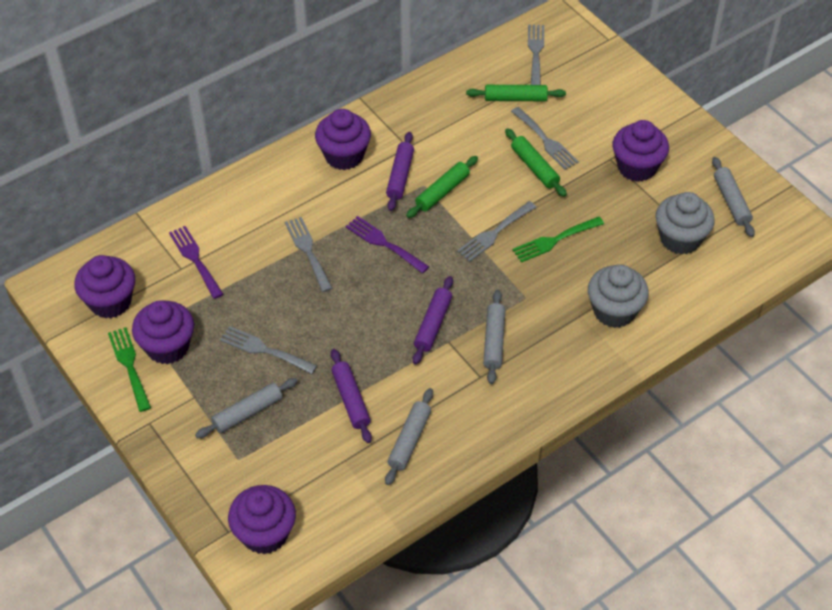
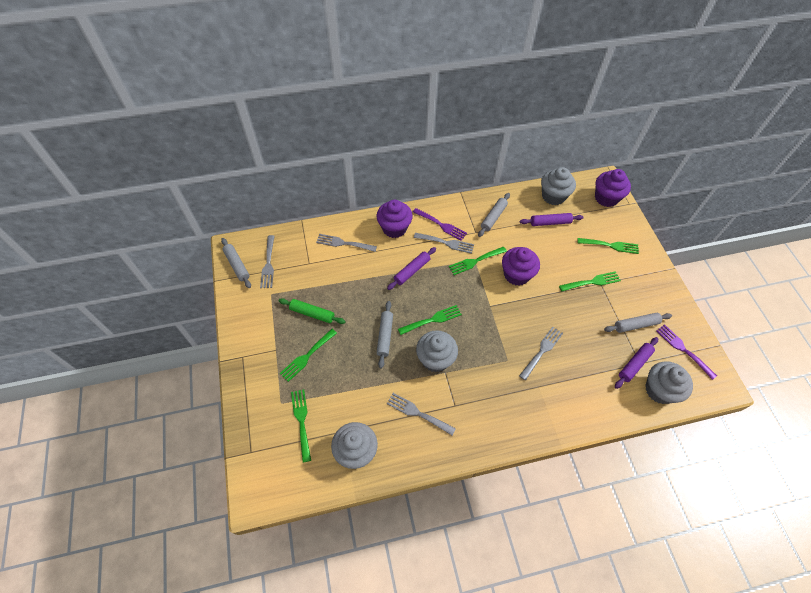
green fork: [108,327,151,412] [512,217,604,263] = 2 -> [280,329,337,382] [291,389,311,463] [398,305,462,335] [449,247,507,275] [559,271,621,291] [577,238,639,254] = 6
green rolling pin: [406,156,478,218] [466,85,566,101] [505,128,567,197] = 3 -> [279,298,345,324] = 1
grey cupcake: [588,264,649,328] [655,192,715,255] = 2 -> [331,422,378,469] [416,330,458,372] [541,167,576,205] [645,361,693,404] = 4
purple cupcake: [74,255,135,319] [132,300,194,364] [228,485,296,554] [315,109,371,170] [613,120,669,182] = 5 -> [377,200,413,238] [502,247,540,286] [595,169,631,207] = 3

